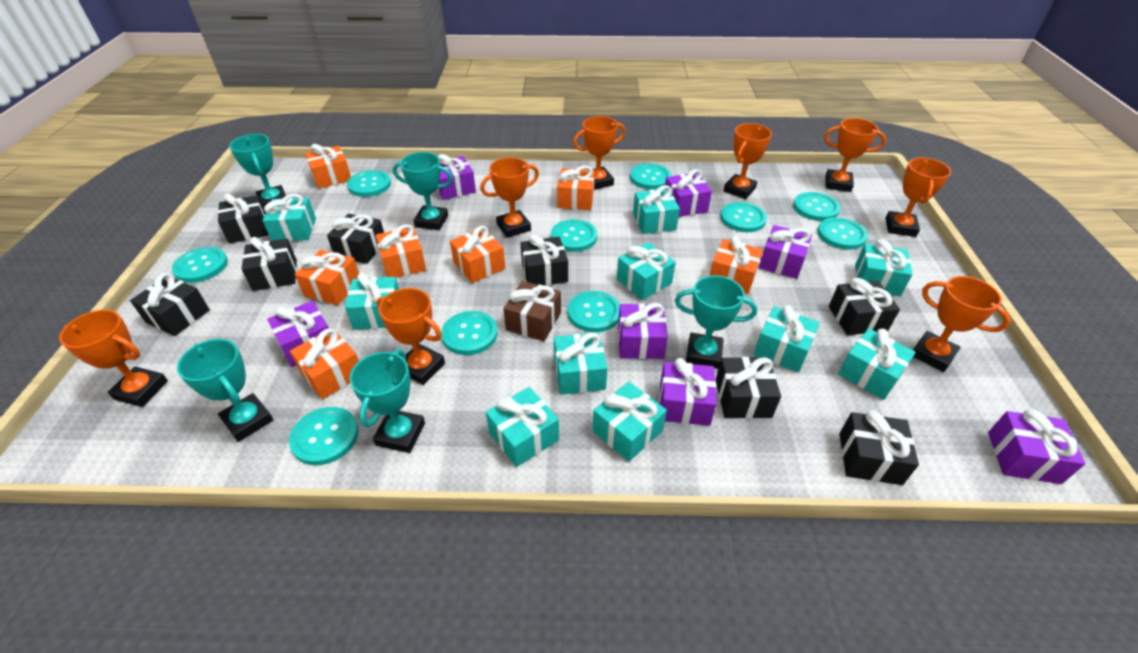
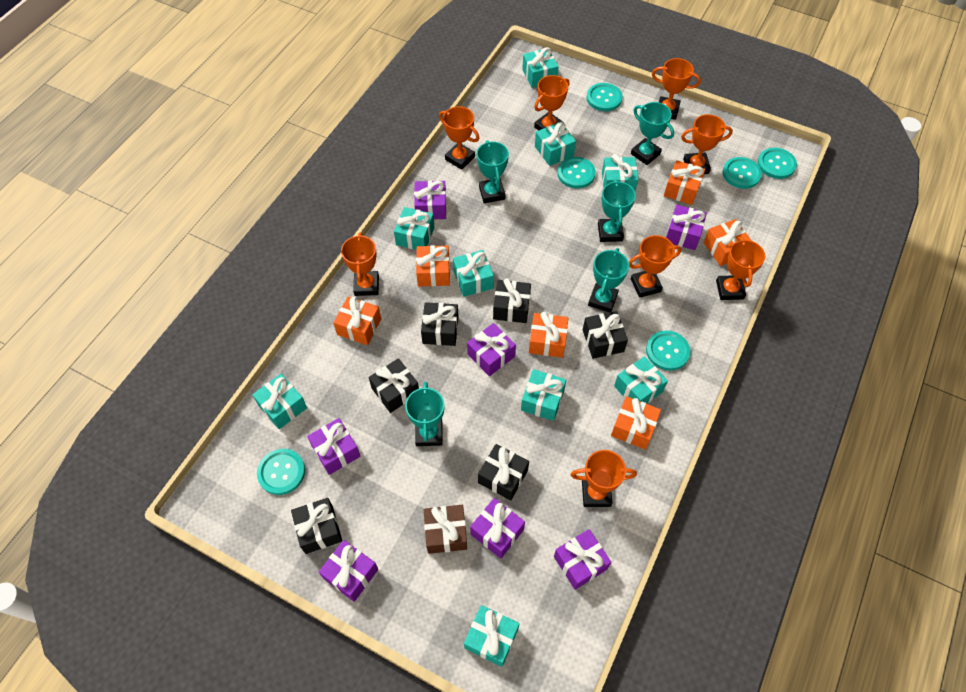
black gift: [130,273,210,336] [218,194,269,244] [241,237,297,291] [327,214,384,264] [520,234,568,286] [716,357,781,419] [829,278,900,335] [839,410,919,485] = 8 -> [291,498,342,554] [369,358,419,413] [421,302,459,346] [478,444,529,501] [493,278,531,323] [583,311,628,359] = 6
orange gift: [290,328,359,399] [295,250,359,305] [305,144,351,189] [375,224,426,278] [450,226,505,283] [557,165,595,210] [710,236,763,294] = 7 -> [333,297,381,345] [416,245,450,286] [529,312,568,358] [611,396,661,450] [664,160,705,205] [704,219,752,266] = 6
turquoise button: [172,247,228,283] [289,407,359,465] [347,170,391,197] [441,311,498,355] [551,219,597,252] [568,291,620,332] [630,163,672,190] [720,202,767,232] [793,192,840,221] [817,217,868,250] = 10 -> [257,449,305,495] [558,157,596,189] [586,83,623,111] [646,331,690,371] [723,157,762,189] [758,148,797,179] = 6
turquoise gift: [262,194,316,241] [345,273,399,330] [486,387,559,467] [554,332,607,394] [592,382,667,462] [617,242,676,300] [633,185,680,234] [754,305,820,372] [838,329,916,400] [855,239,913,296] = 10 -> [252,374,307,429] [394,207,435,250] [453,250,494,297] [464,605,520,667] [521,369,566,421] [522,47,559,88] [535,122,576,166] [602,154,638,191] [614,356,668,404] = 9

